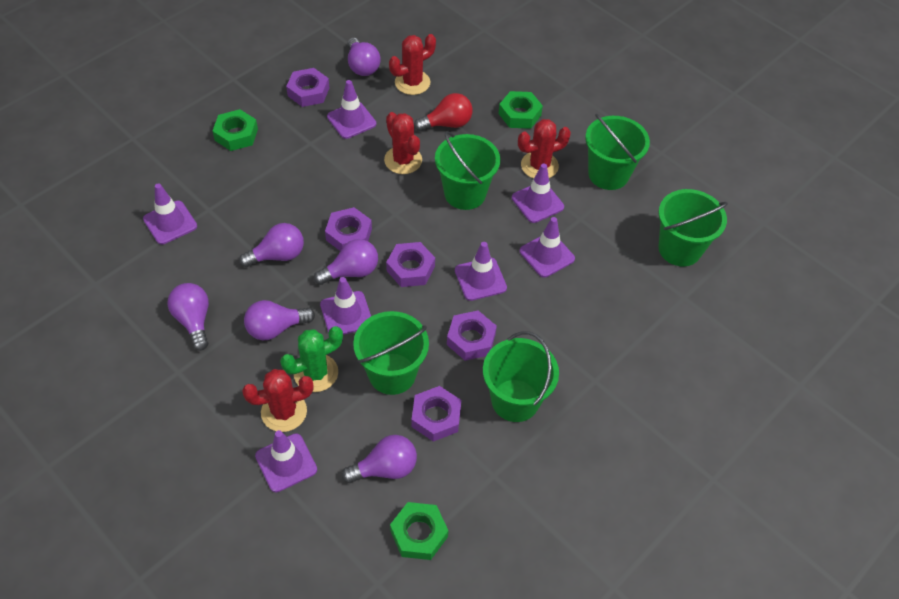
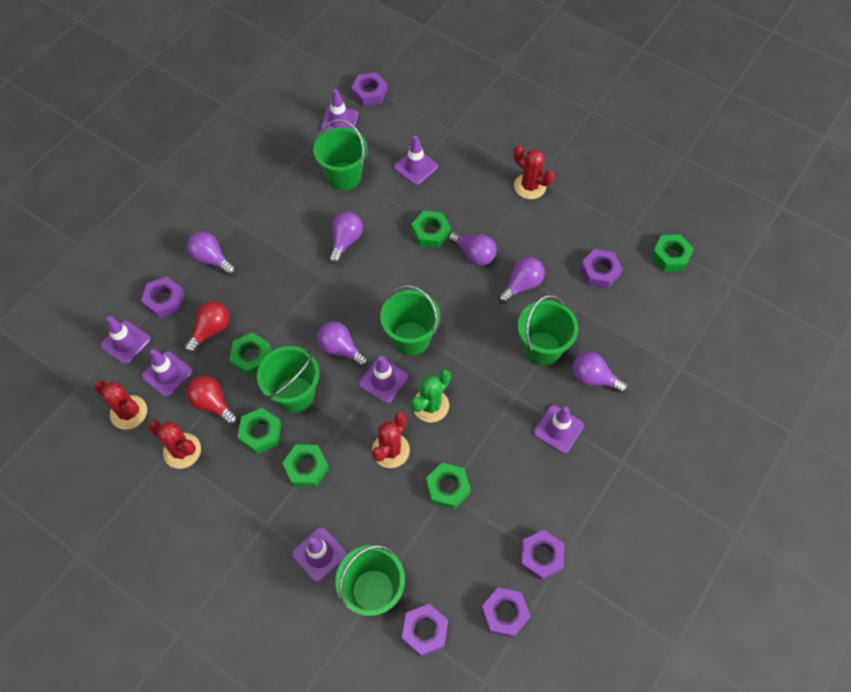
green nut: [213,109,258,151] [390,502,448,560] [498,91,543,129] = 3 -> [229,333,271,377] [237,408,282,454] [282,444,329,487] [411,211,451,248] [426,463,471,509] [651,235,694,271] = 6
purple nut: [286,68,329,107] [325,207,372,251] [386,242,435,287] [412,386,461,442] [447,310,497,361] = 5 -> [141,277,185,318] [351,72,387,106] [402,604,448,657] [481,587,531,638] [521,530,564,581] [580,249,622,289] = 6
red light bulb: [414,93,472,131] = 1 -> [184,301,229,353] [186,376,238,425] = 2

